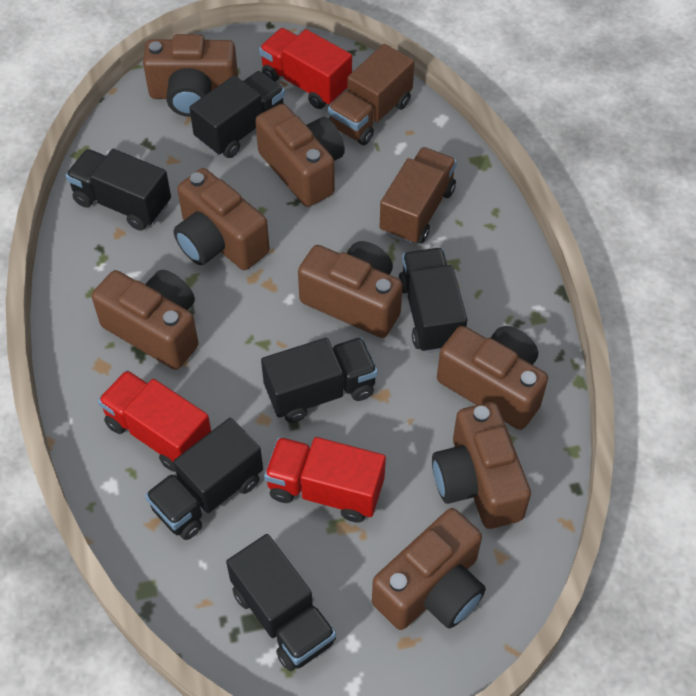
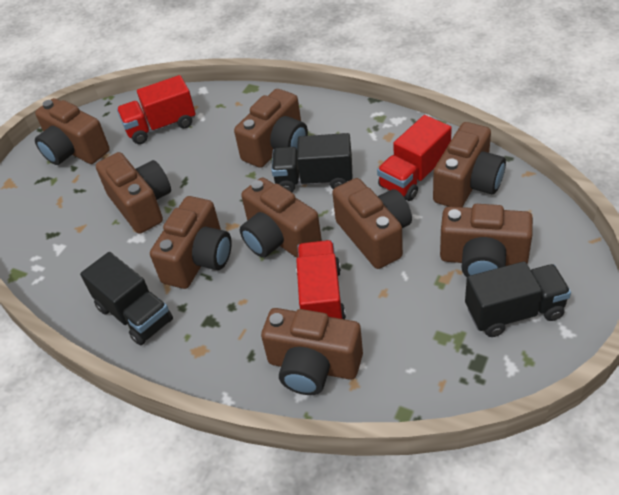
black truck: [66,149,171,231] [145,418,263,540] [189,71,285,158] [226,534,336,671] [261,337,378,423] [398,248,467,353] = 6 -> [80,252,173,346] [271,133,352,192] [465,261,571,337] = 3
brown camera: [92,270,199,370] [143,34,238,117] [173,168,270,270] [255,104,345,207] [298,241,403,338] [372,508,486,630] [432,402,531,529] [437,326,548,430] = 8 -> [35,98,110,165] [96,152,171,234] [150,196,232,289] [234,89,308,168] [240,178,322,258] [261,308,363,395] [332,178,412,269] [433,122,506,207] [440,204,533,277] = 9
brown truck: [328,44,414,145] [379,147,457,244] = 2 -> none = 0

